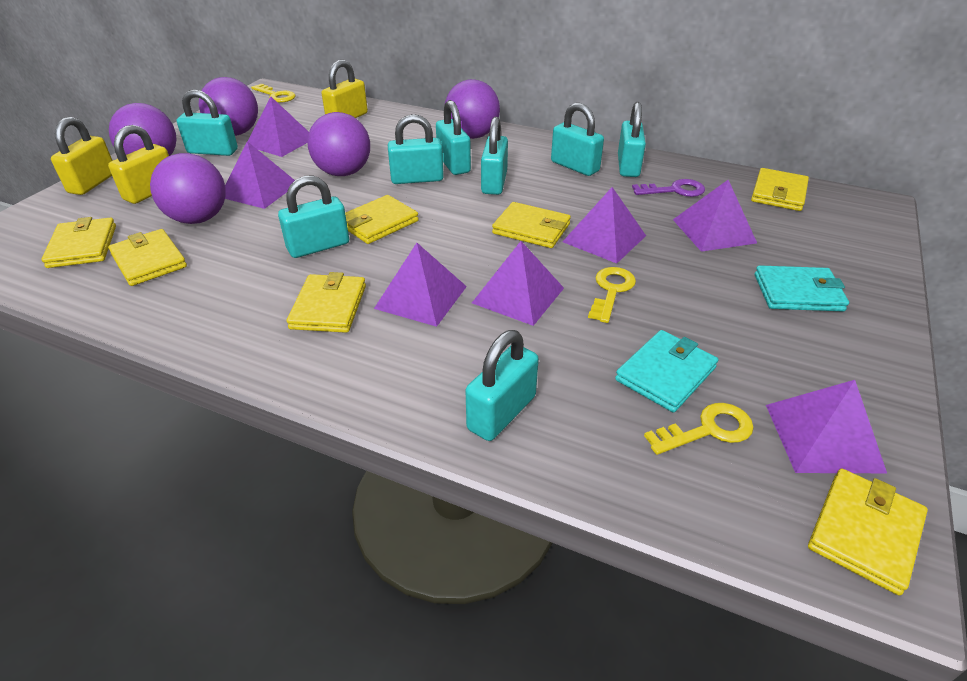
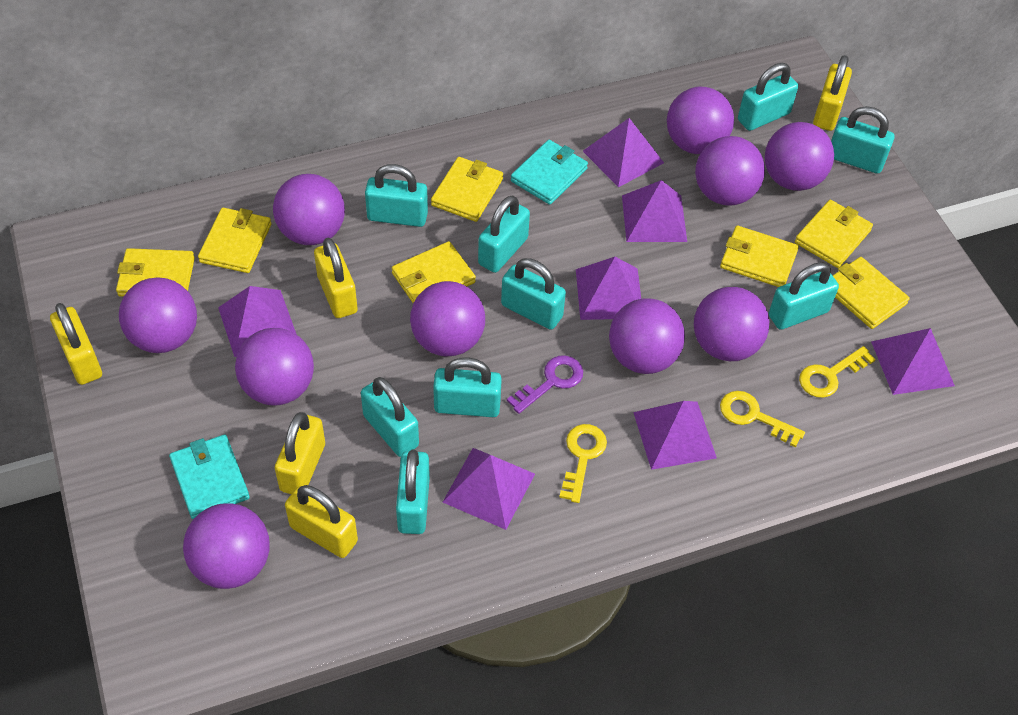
purple ball: [109,103,177,156] [150,153,226,224] [199,77,258,136] [307,112,370,176] [445,79,500,139] = 5 -> [119,278,197,353] [183,503,270,589] [235,328,314,406] [273,174,345,245] [410,281,485,357] [609,298,685,374] [667,87,734,154] [694,287,769,361] [695,136,765,206] [764,122,834,191] = 10
turquoise padlock: [177,90,238,156] [278,175,349,258] [388,114,444,184] [436,100,471,175] [465,330,539,441] [481,117,508,195] [551,103,604,176] [618,102,646,177] = 8 -> [361,377,419,457] [365,164,428,227] [396,450,430,534] [433,357,502,417] [478,195,530,273] [501,258,566,330] [738,63,798,131] [769,262,839,330] [831,106,895,174] = 9
yellow padlock: [51,117,113,195] [108,125,169,204] [322,60,368,118] = 3 -> [50,303,102,385] [275,412,325,494] [285,485,358,558] [314,237,358,318] [813,55,852,131] = 5

